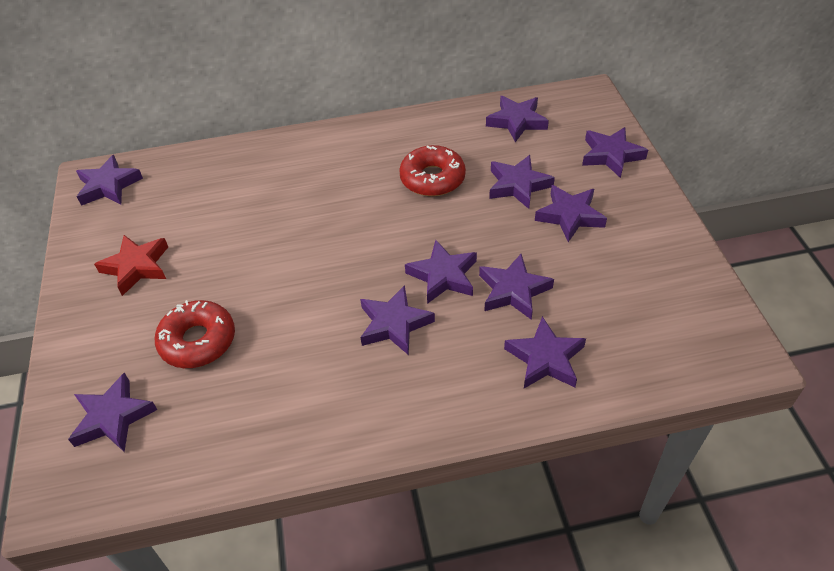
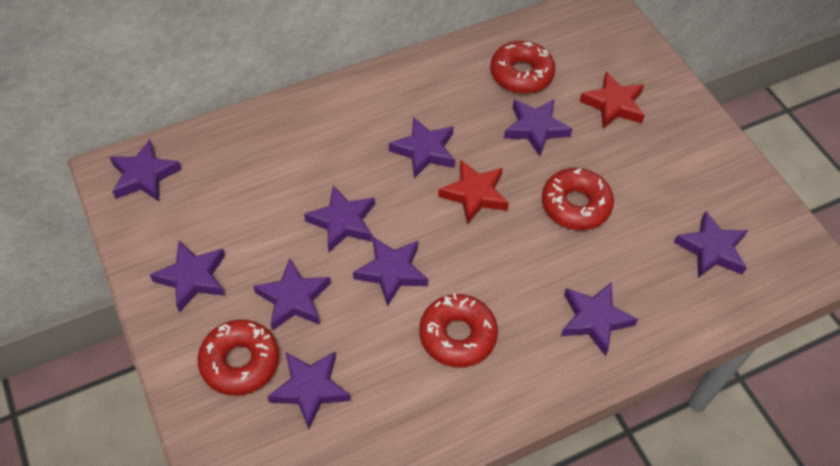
red donut: [155,300,235,368] [399,145,466,196] = 2 -> [197,319,279,396] [419,293,498,367] [490,41,555,94] [542,168,614,230] = 4
red star: [94,235,168,296] = 1 -> [438,159,509,225] [580,72,645,129] = 2

